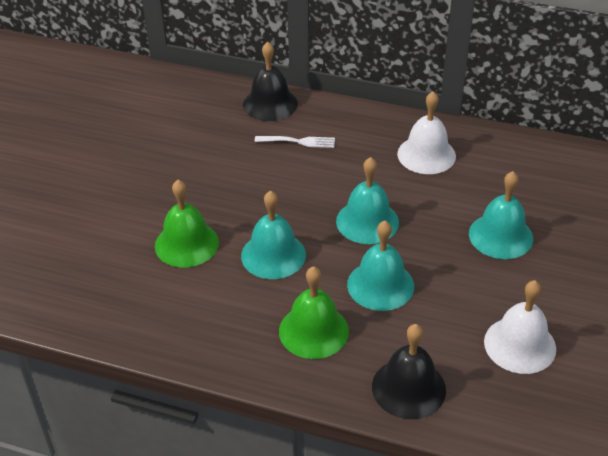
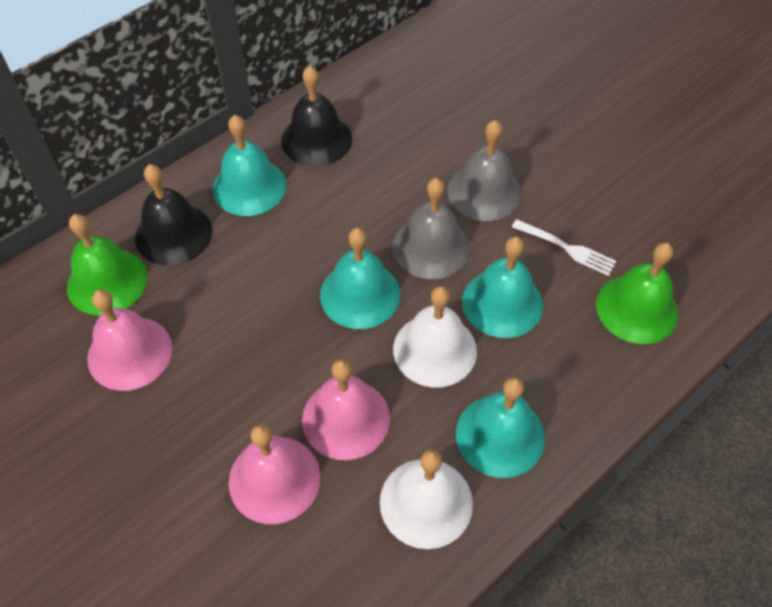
grey bell: none = 0 -> [392,178,470,279] [448,120,522,221] = 2
pink bell: none = 0 -> [87,289,173,391] [229,424,321,524] [302,359,390,460] = 3

